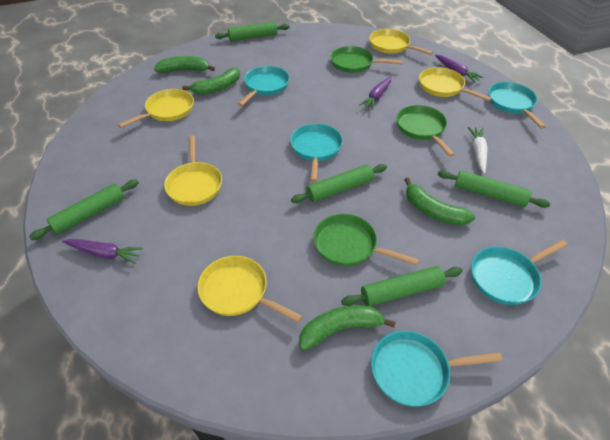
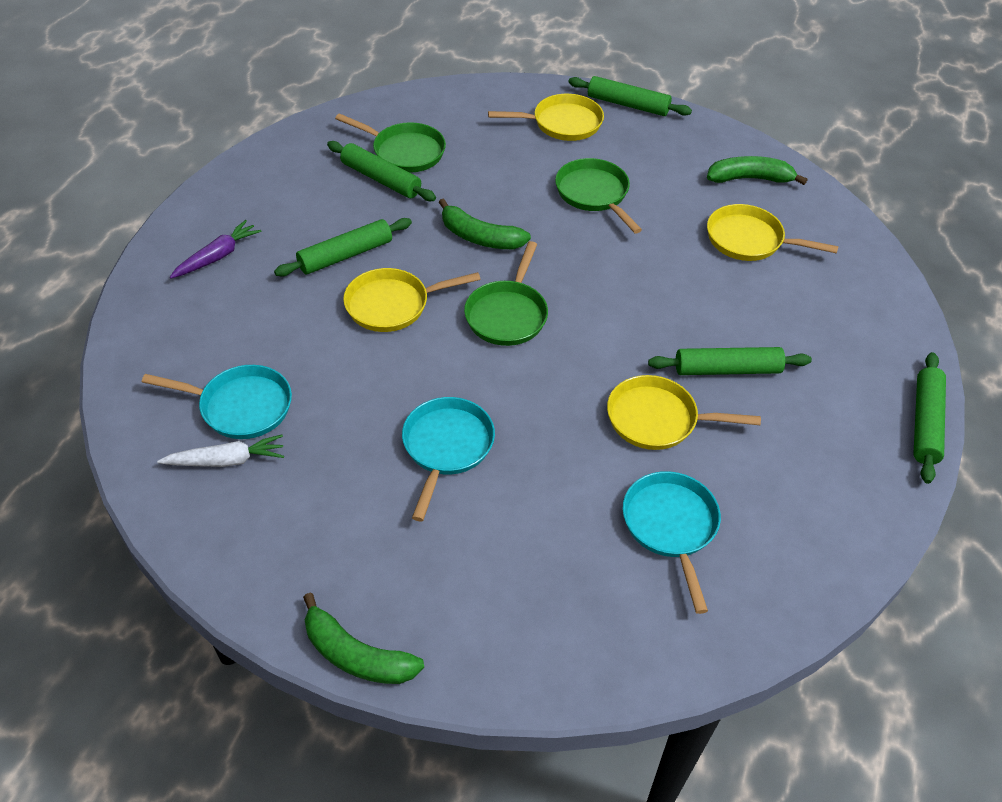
green banana: [154,56,215,73] [182,68,240,95] [299,305,396,351] [404,178,475,226] = 4 -> [303,593,424,684] [439,198,531,249] [707,156,807,185] = 3
purple carrot: [62,239,143,264] [359,76,391,110] [435,55,484,83] = 3 -> [170,220,261,278] = 1
turquoise pan: [238,66,290,106] [290,123,343,182] [371,331,503,406] [471,240,568,305] [488,82,546,129] = 5 -> [142,365,292,439] [402,397,495,521] [623,471,721,614] = 3
yellow pan: [118,89,194,128] [164,135,222,206] [197,256,303,323] [369,29,433,55] [419,67,492,101] = 5 -> [343,268,481,332] [488,94,604,141] [607,375,761,450] [707,204,839,261] = 4

